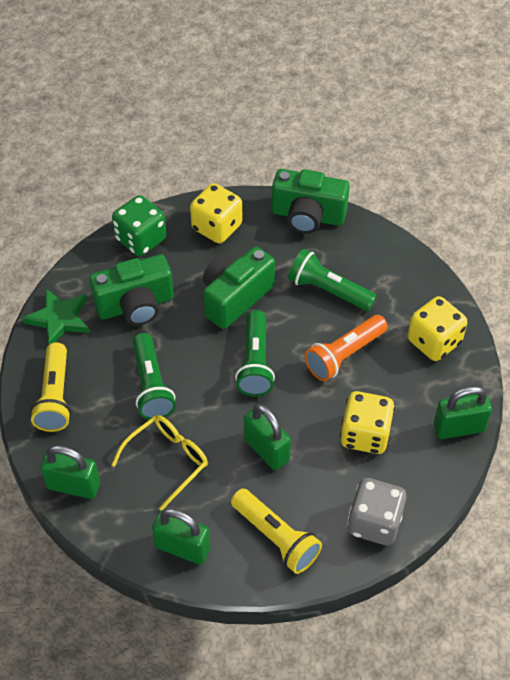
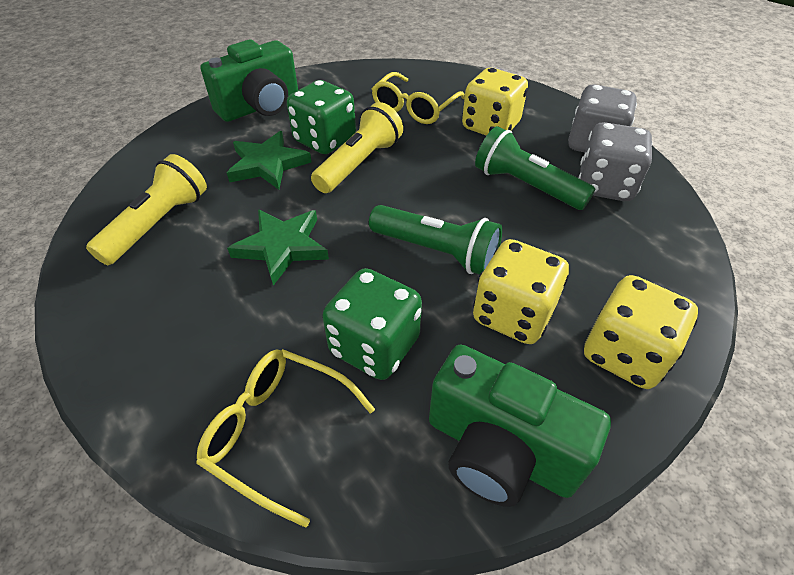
green camera: [89,254,174,325] [203,246,275,329] [272,169,350,234] = 3 -> [200,40,298,122] [429,345,611,507] = 2
green dice: [112,195,167,256] = 1 -> [287,80,356,154] [323,268,422,380] = 2
green flashlight: [132,333,176,420] [235,310,275,396] [288,249,377,311] = 3 -> [369,205,502,275] [475,126,595,210] = 2
green padlock: [40,445,100,499] [152,508,210,565] [244,404,291,470] [434,386,492,439] = 4 -> none = 0
green star: [23,289,89,345] = 1 -> [227,131,312,190] [227,209,329,285] = 2
grey dice: [347,478,406,545] = 1 -> [568,84,637,152] [578,122,652,201] = 2
orange flashlight: [304,315,388,381] = 1 -> none = 0
yellow glasses: [112,415,208,510] = 1 -> [196,349,375,528] [372,72,465,124] = 2

